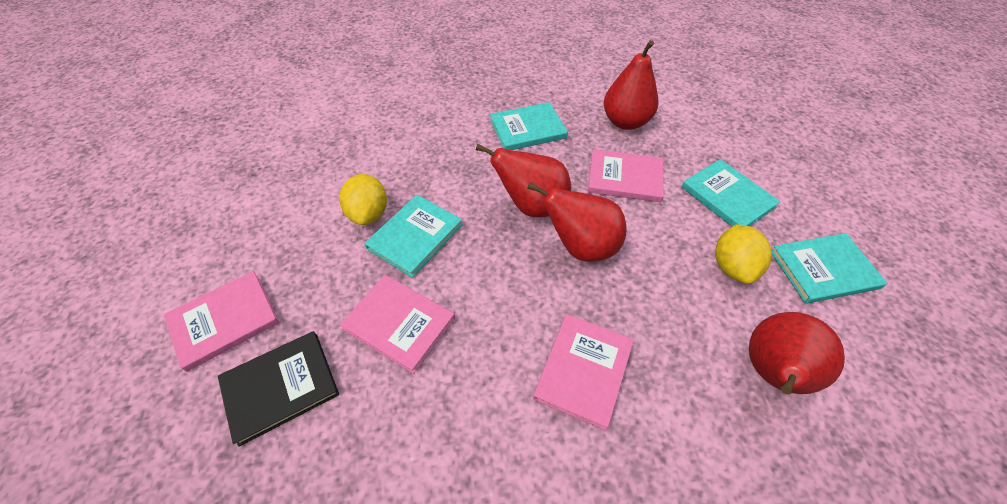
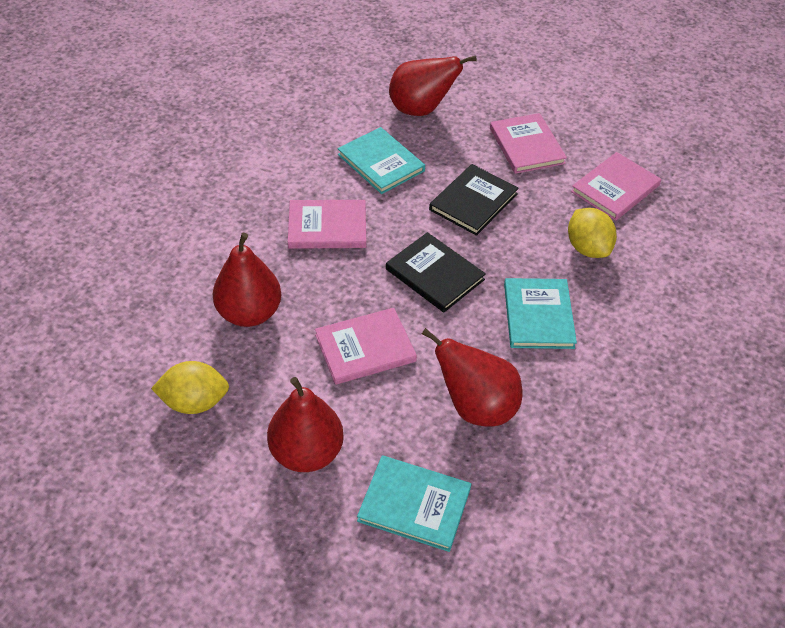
black book: [218,331,339,447] = 1 -> [386,232,486,312] [429,164,519,236] = 2
turquoise book: [364,195,463,278] [490,102,568,150] [682,159,781,227] [771,233,887,304] = 4 -> [338,127,425,194] [357,455,471,552] [504,278,577,349] = 3

